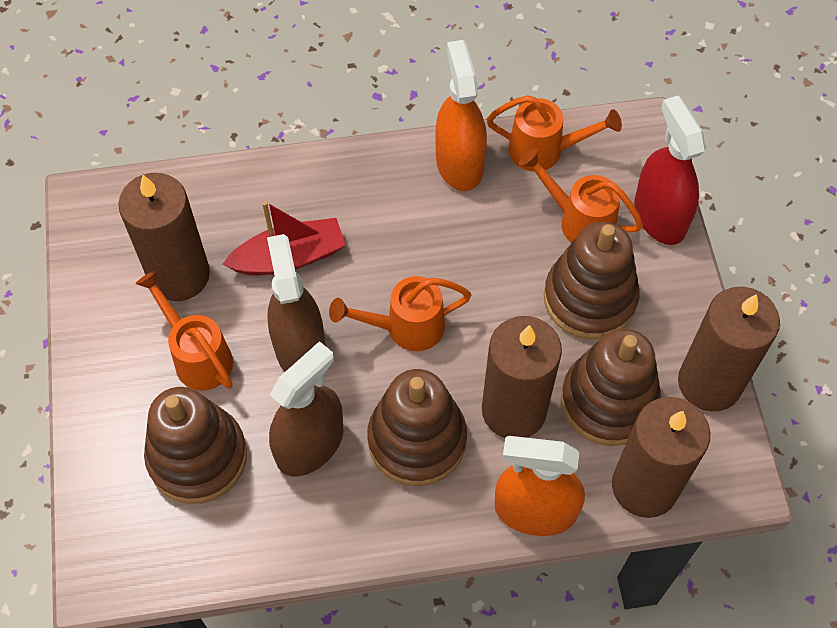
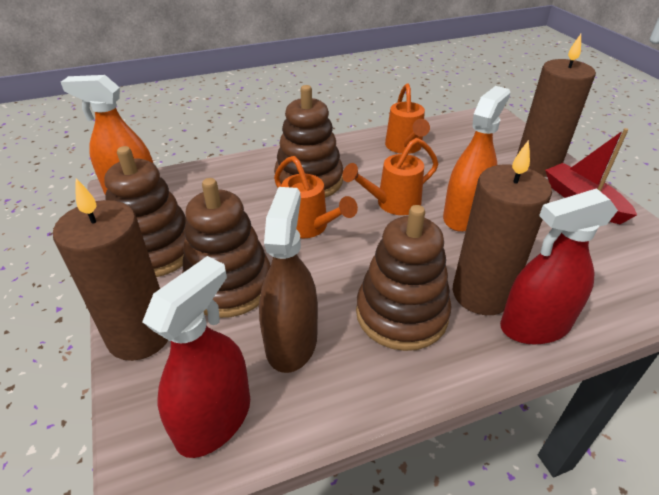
brown candle: [118,173,210,301] [482,316,562,438] [612,397,710,518] [678,287,780,412] = 4 -> [53,178,168,361] [453,140,552,315] [517,34,596,177] = 3
brown spray bottle: [267,234,325,372] [269,341,344,477] = 2 -> [259,187,318,373] = 1
orange watering can: [135,270,233,391] [329,276,471,351] [486,95,622,172] [519,148,643,243] = 4 -> [274,156,358,238] [342,138,438,215] [385,83,430,154] = 3
red spray bottle: [634,95,706,245] = 1 -> [142,256,250,458] [500,188,618,345] = 2

